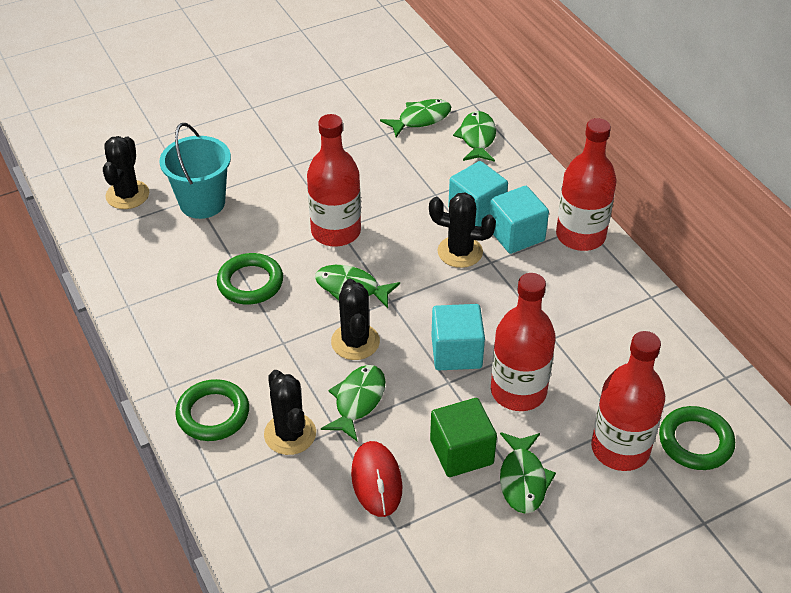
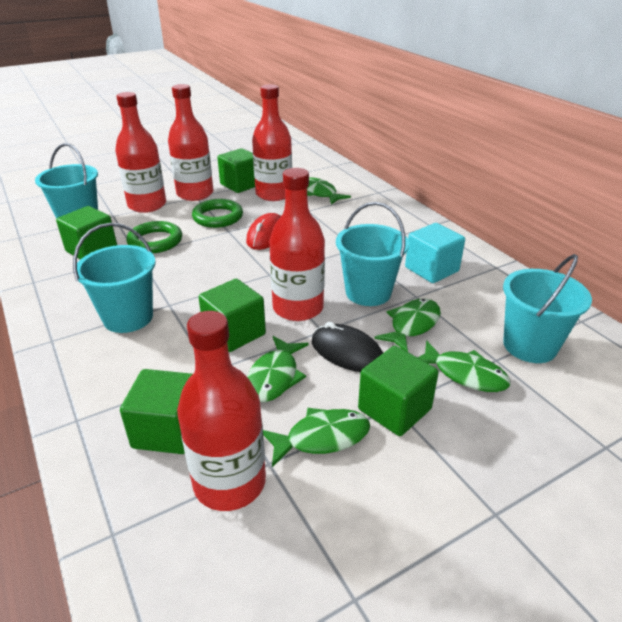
black cactus: [103,136,149,209] [264,370,316,455] [331,279,380,360] [429,192,496,268] = 4 -> none = 0
black mouse: none = 0 -> [312,322,383,372] = 1
green cube: [430,398,497,477] = 1 -> [56,206,117,260] [120,369,192,454] [198,279,266,352] [217,148,255,193] [358,346,439,436] = 5
green ring: [175,379,249,441] [217,253,283,304] [659,406,735,470] = 3 -> [126,221,182,253] [192,199,243,228] = 2
red bottle: [307,114,361,247] [491,273,556,411] [556,118,617,251] [591,331,665,471] = 4 -> [115,92,166,213] [168,84,213,201] [177,311,266,511] [252,84,292,201] [269,168,325,321] = 5
turquoise bucket: [160,123,231,219] = 1 -> [35,143,98,219] [73,223,156,333] [336,202,409,306] [503,254,592,363] = 4
turquoise cube: [431,304,485,370] [448,161,508,227] [489,186,549,254] = 3 -> [405,223,465,283] = 1

